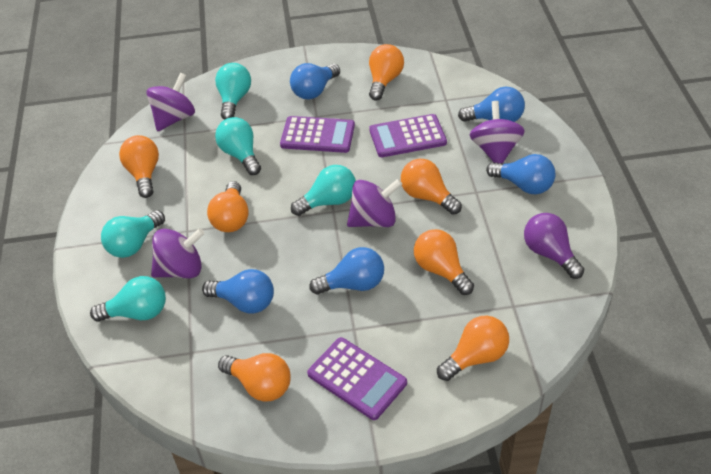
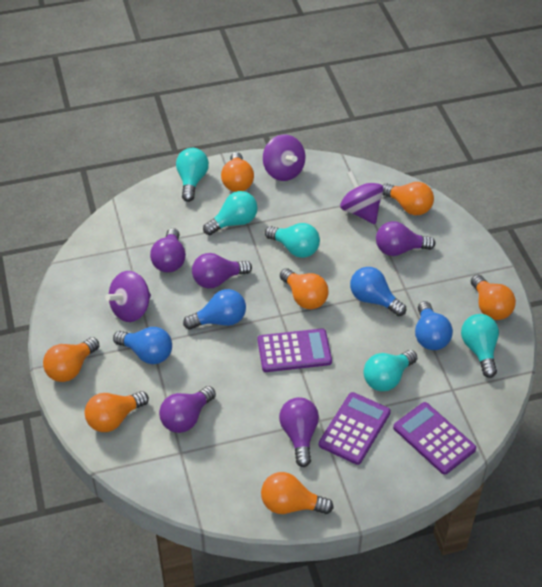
blue light bulb: [202,269,274,313] [290,63,340,99] [309,247,384,294] [458,87,525,122] [486,154,556,194] = 5 -> [113,327,172,364] [183,289,246,330] [350,267,406,316] [415,301,453,350] = 4
purple light bulb: [524,213,585,279] = 1 -> [150,228,186,273] [159,386,216,433] [192,253,252,288] [279,397,319,467] [376,221,435,256] = 5
purple spinning top: [146,72,195,131] [151,228,205,279] [347,179,402,227] [470,101,525,164] = 4 -> [105,271,151,322] [263,135,305,181] [340,171,384,224] = 3

